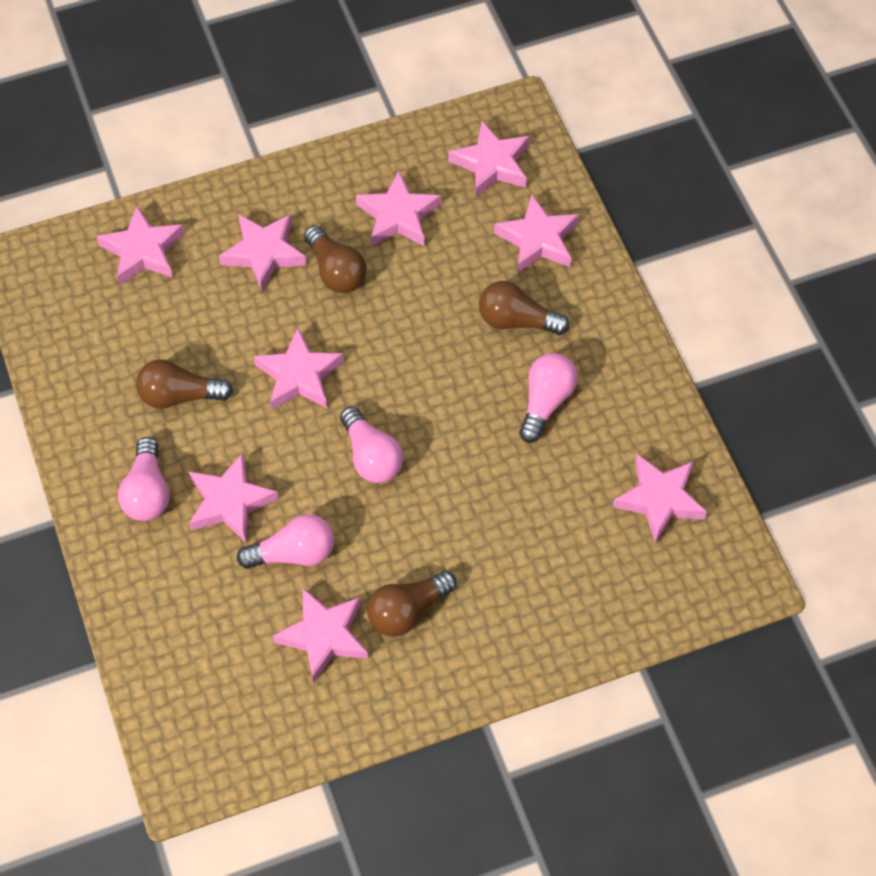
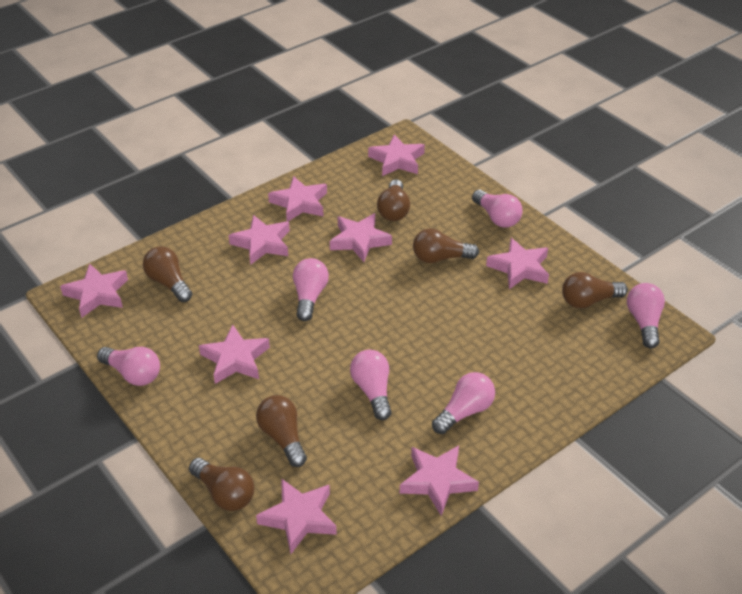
brown light bulb: [136,359,233,409] [304,225,367,293] [367,571,457,637] [479,281,569,335] = 4 -> [143,246,192,302] [189,458,255,511] [256,395,307,467] [377,179,410,221] [413,228,479,263] [562,272,628,308] = 6
pink light bulb: [118,437,169,521] [237,514,334,569] [340,406,403,483] [519,353,578,443] = 4 -> [97,347,160,386] [293,258,329,321] [350,350,392,420] [432,372,495,434] [472,190,523,228] [627,283,665,348] = 6

